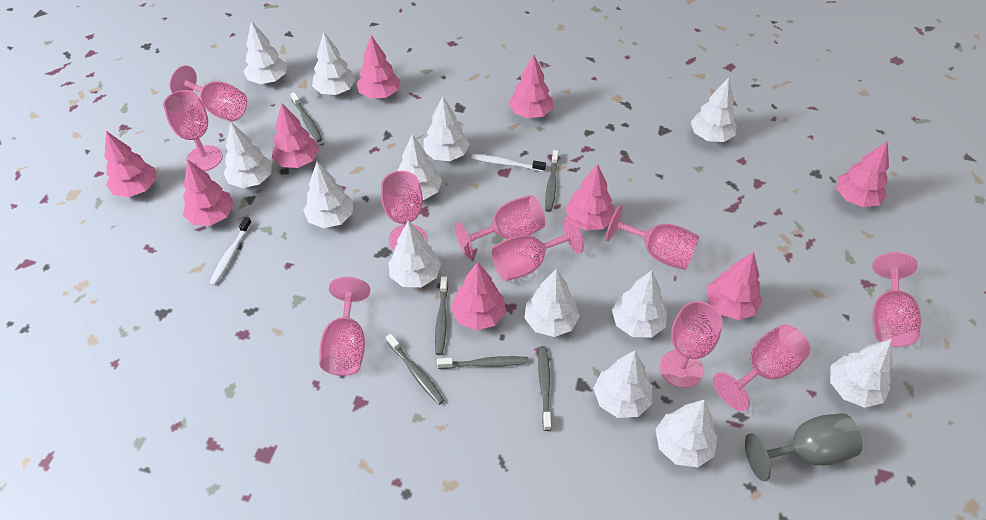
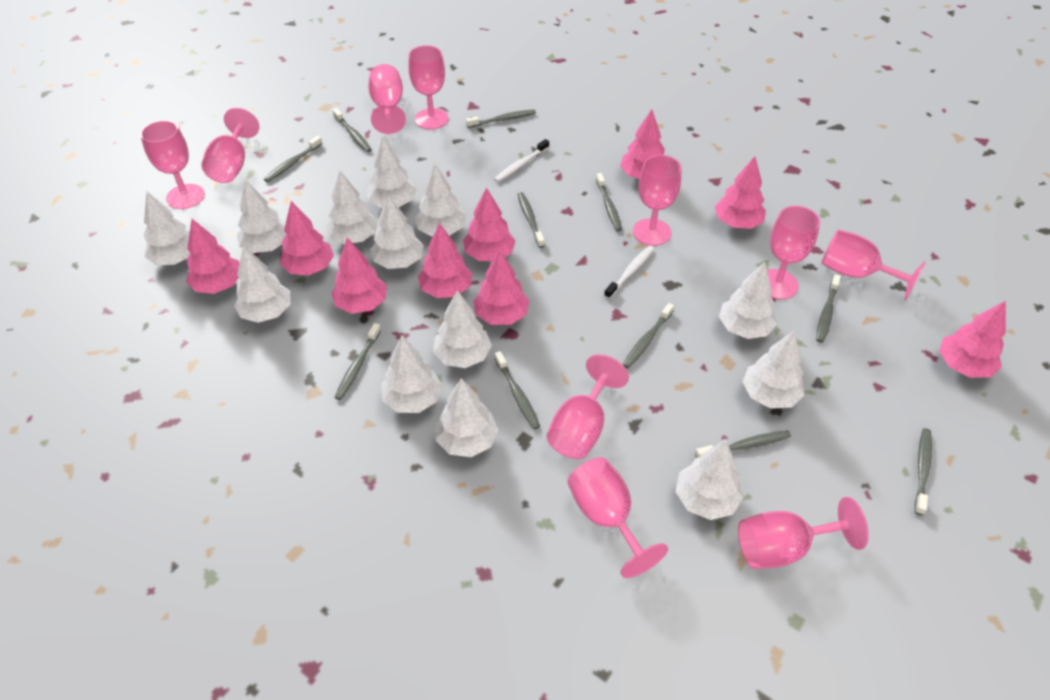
grey goblet: [745,413,863,481] = 1 -> none = 0
grey toothbrush: [290,92,322,142] [386,334,444,405] [435,277,448,355] [437,356,529,369] [538,346,552,431] [545,150,559,212] = 6 -> [264,136,322,182] [333,108,372,152] [334,323,381,400] [466,109,536,128] [495,351,540,430] [517,192,545,248] [596,173,622,231] [622,303,674,369] [695,430,791,458] [816,274,841,343] [915,428,932,515] = 11

